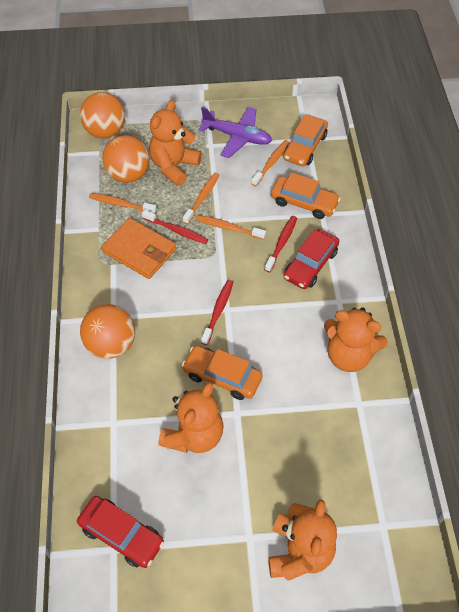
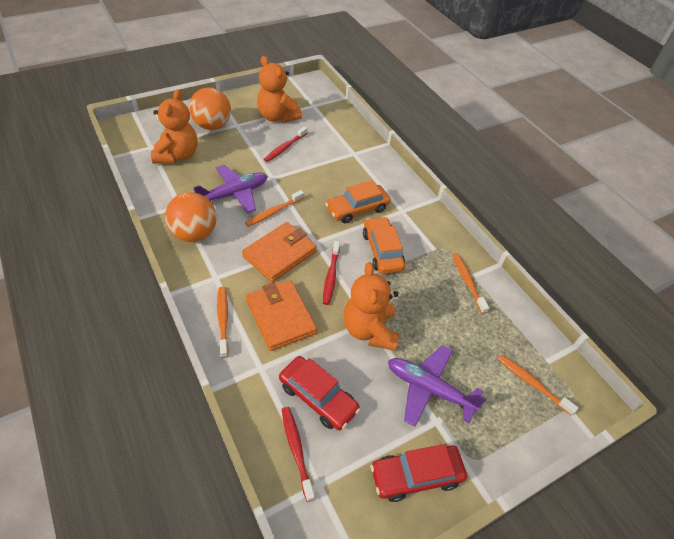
orange ball: [80,92,125,138] [80,304,135,359] [102,135,150,183] = 3 -> [165,192,217,242] [189,87,231,130] = 2
orange car: [182,346,262,400] [271,172,341,219] [284,114,328,166] = 3 -> [325,180,391,223] [363,217,405,274] = 2
orange teddy bear: [149,100,202,186] [158,382,224,453] [268,499,337,581] [324,307,388,372] = 4 -> [151,89,198,163] [257,56,302,123] [343,262,399,351] = 3
orange wallet: [101,218,176,279] = 1 -> [242,222,317,282] [246,280,317,351] = 2
purple plane: [199,107,272,158] = 1 -> [193,165,267,213] [388,345,487,427] = 2

